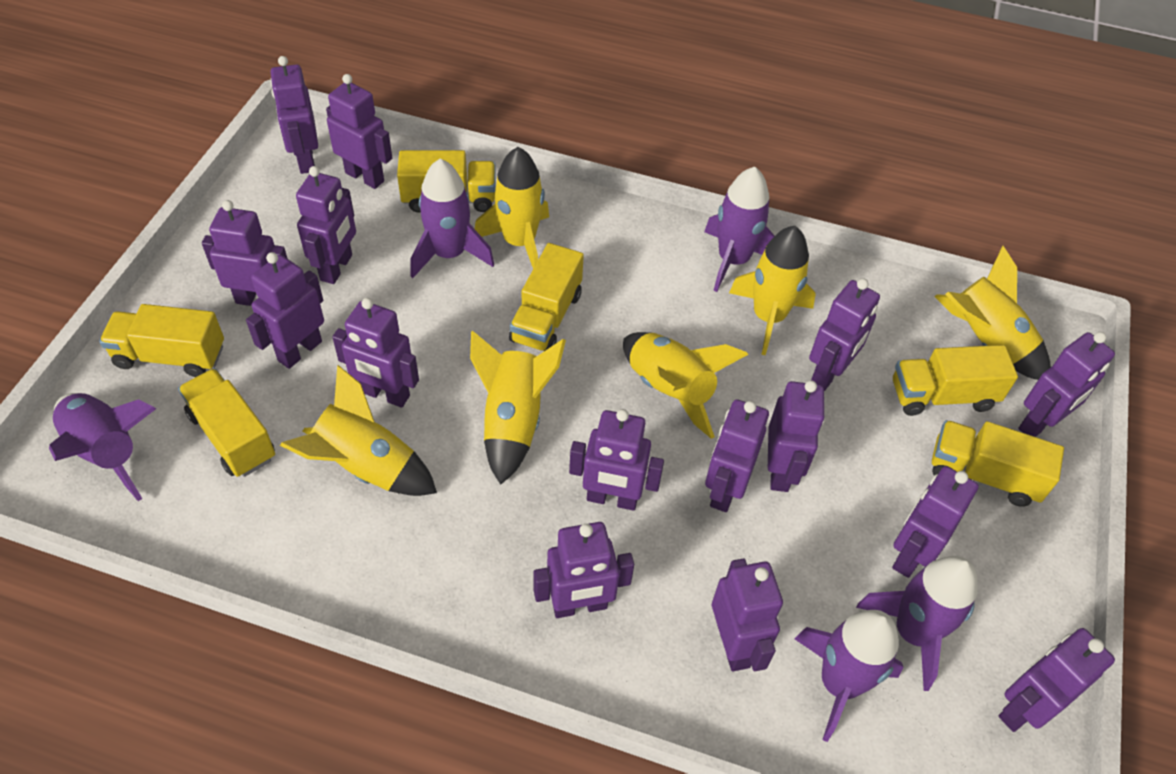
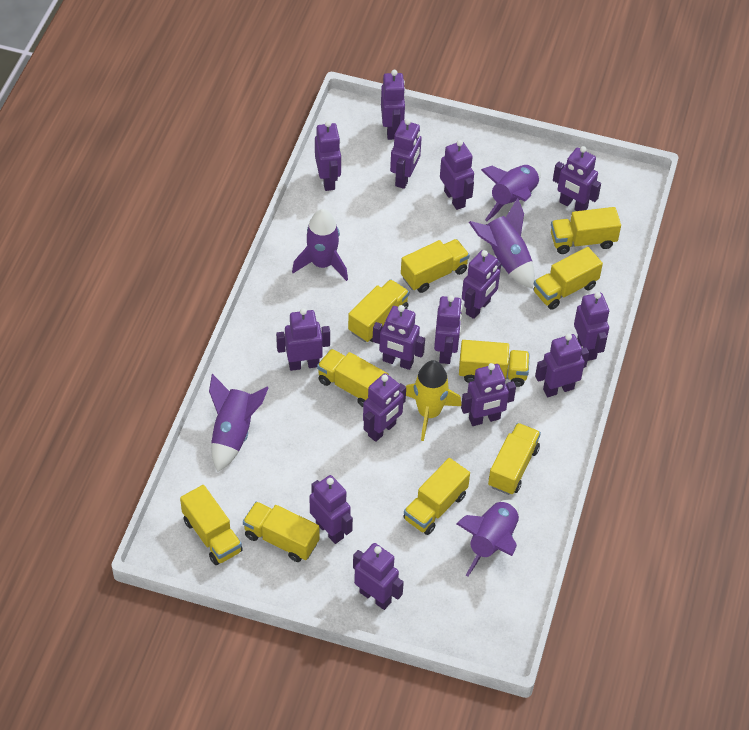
yellow rocket: [280,365,437,496] [470,331,566,485] [475,147,549,269] [623,332,748,439] [729,226,816,355] [934,246,1051,380] = 6 -> [406,360,461,441] = 1
yellow truck: [99,304,224,377] [178,368,275,477] [397,150,496,213] [509,243,584,351] [893,345,1018,416] [932,420,1064,507] = 6 -> [180,485,243,565] [243,502,319,562] [317,349,389,407] [348,279,409,342] [401,239,470,293] [403,458,470,535] [459,340,530,387] [488,423,541,495] [534,247,603,310] [551,207,621,254] = 10

